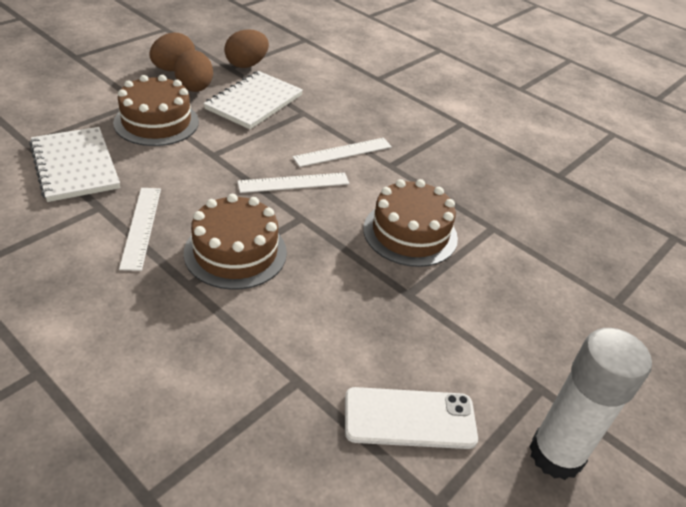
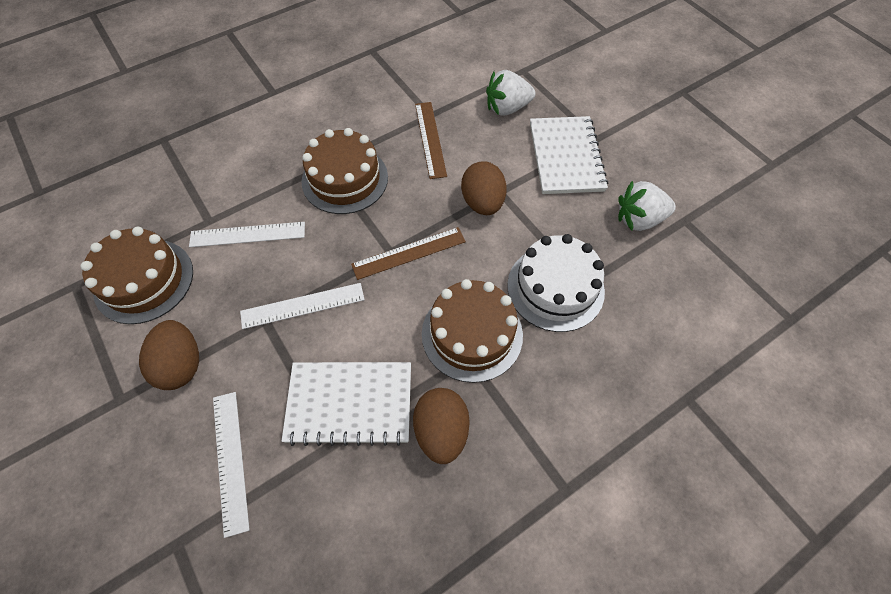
brown ruler: none = 0 -> [351,227,466,280] [415,102,447,179] = 2
white cake: none = 0 -> [507,234,605,332] = 1
white glue stick: [529,328,652,480] = 1 -> none = 0
white phone: [345,387,478,449] = 1 -> none = 0
white strawberry: none = 0 -> [486,70,535,116] [618,181,676,231] = 2

